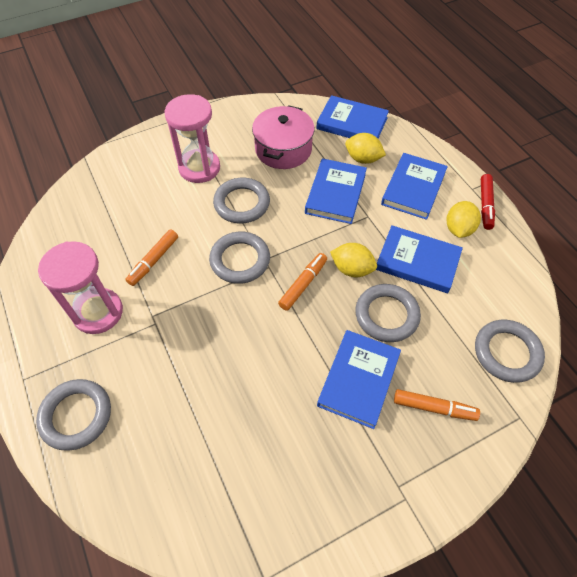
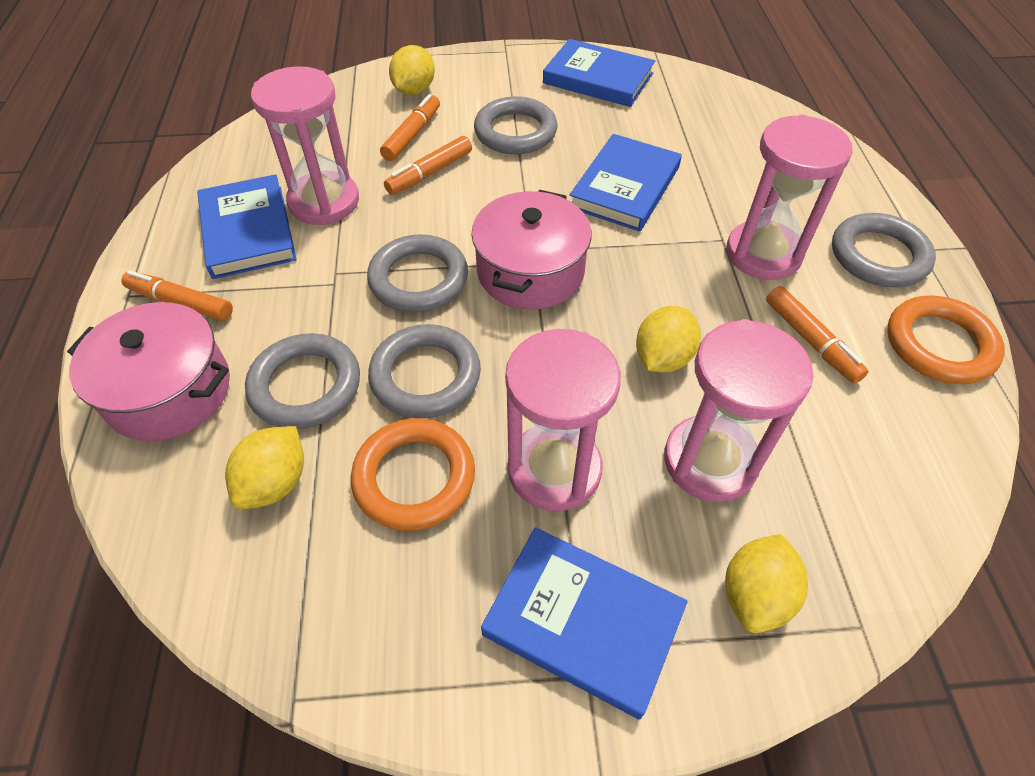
blue book: [305,158,367,224] [316,95,389,138] [317,330,401,429] [376,225,463,293] [381,153,448,220] = 5 -> [197,174,297,279] [481,527,688,720] [543,39,655,107] [570,134,682,232] = 4
orange marker: [125,229,178,286] [278,253,327,311] [394,389,480,421] = 3 -> [121,270,233,321] [380,94,440,161] [384,136,472,195] [766,286,869,383] = 4
orange ring: none = 0 -> [351,418,475,531] [887,296,1005,384] = 2
pink hourglass: [38,241,123,334] [165,94,220,183] = 2 -> [251,66,359,225] [505,329,621,511] [664,319,813,502] [726,115,853,280] = 4
pink pot: [252,105,314,169] = 1 -> [67,302,230,441] [471,190,592,310] = 2
red marker: [481,174,495,230] = 1 -> none = 0
yellow lemon: [330,243,377,277] [345,133,386,164] [447,201,481,238] = 3 -> [225,426,304,509] [389,45,435,95] [636,306,701,373] [725,534,808,633] = 4

